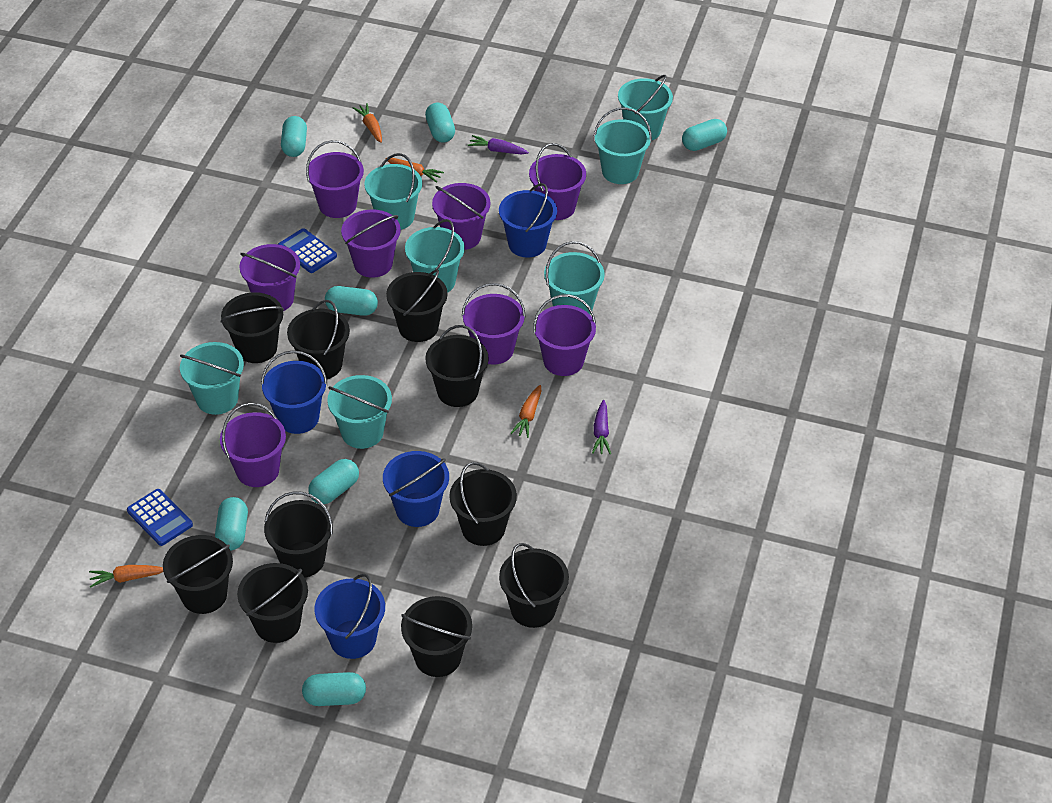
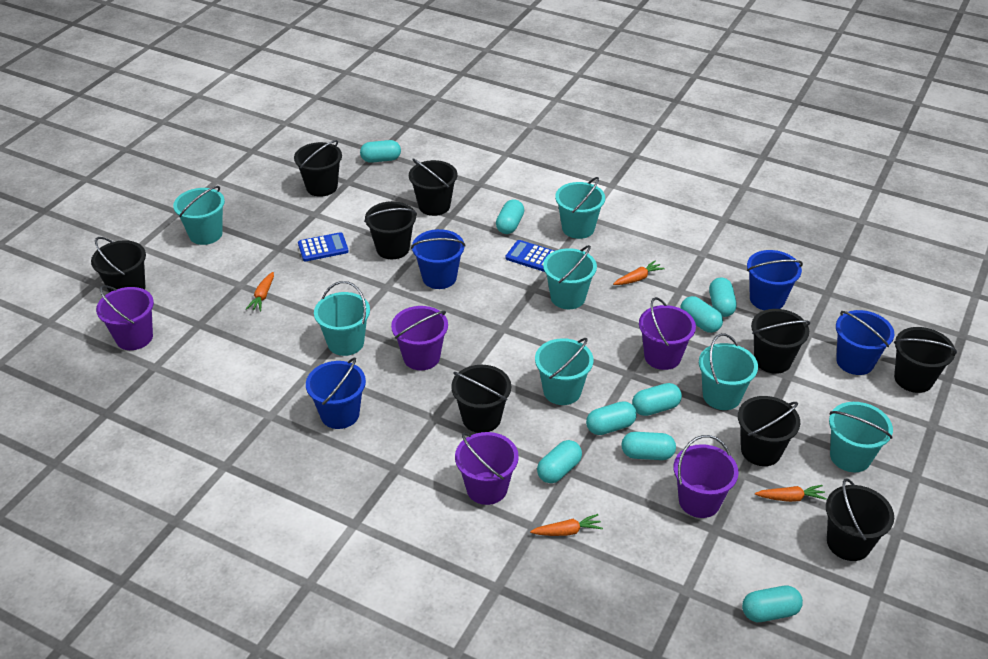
black bucket: [163,535,233,614] [220,292,284,363] [237,563,308,643] [264,491,333,577] [287,300,350,379] [386,269,448,342] [401,596,472,677] [425,325,489,407] [449,462,517,546] [499,543,569,628] = 10 -> [91,237,146,293] [294,140,342,197] [364,201,417,259] [409,159,457,216] [451,365,511,433] [738,396,800,466] [751,309,810,374] [826,478,894,561] [894,327,957,393] = 9
purple bucket: [220,403,286,487] [239,244,300,311] [306,140,364,218] [341,209,401,278] [432,183,491,250] [462,283,526,365] [529,143,586,220] [533,294,596,376] = 8 -> [96,285,154,350] [391,306,448,370] [455,432,519,505] [639,297,696,370] [674,435,739,518] = 5
purple carrot: [468,135,529,155] [592,400,611,454] = 2 -> none = 0
turquoise capsule: [215,497,248,550] [281,116,307,157] [302,672,366,706] [308,459,359,504] [325,286,378,316] [425,103,455,142] [682,119,727,151] = 7 -> [360,140,401,163] [496,199,524,234] [537,440,582,483] [586,401,637,435] [621,432,676,460] [632,383,682,416] [680,296,723,333] [709,277,737,317] [742,585,803,622] = 9

